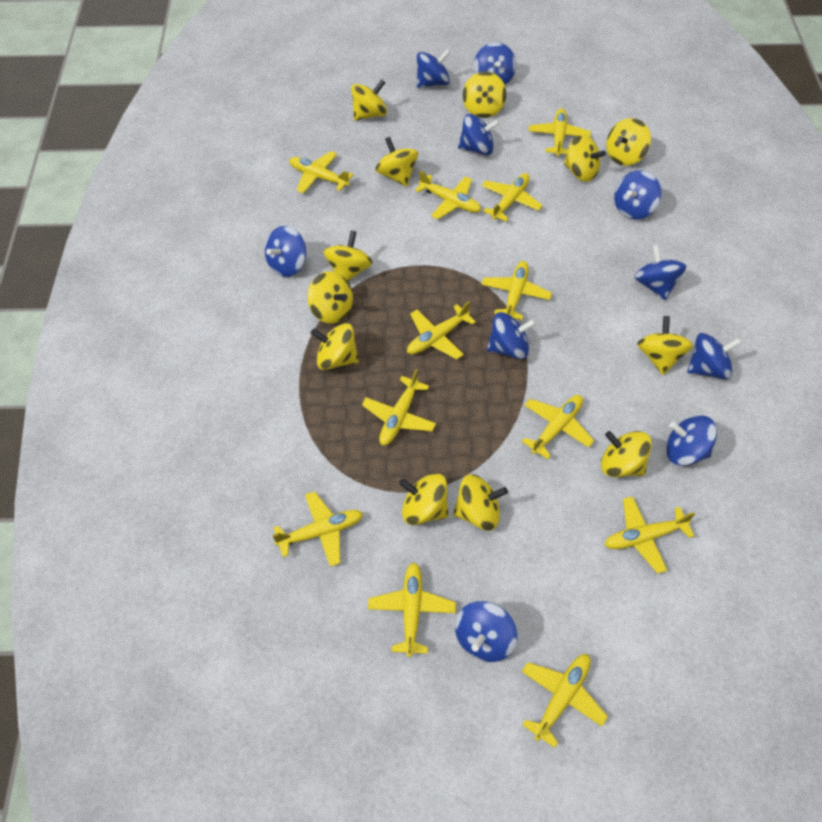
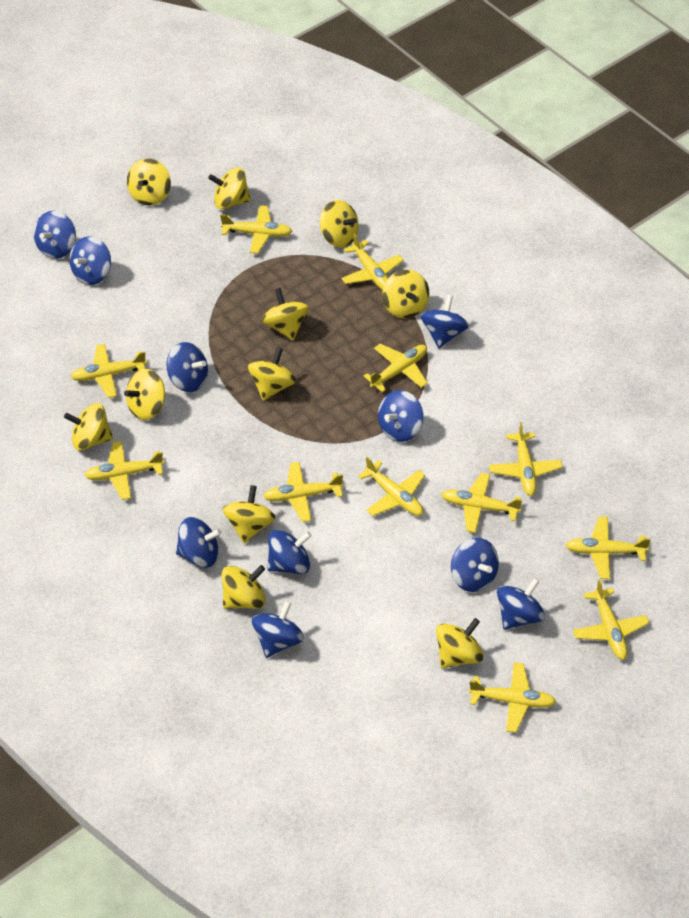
yellow spinning top: [307,271,353,324] [311,323,359,370] [323,230,373,281] [351,79,387,121] [375,137,418,187] [399,473,449,525] [453,474,508,531] [463,71,506,118] [564,134,606,182] [601,431,652,477] [606,118,651,166] [637,316,693,375] = 12 -> [64,403,113,450] [124,369,166,420] [127,158,171,206] [208,167,251,209] [222,565,266,609] [223,485,276,543] [248,347,296,401] [261,288,309,341] [320,200,359,248] [382,269,429,318] [436,618,483,668] = 11

